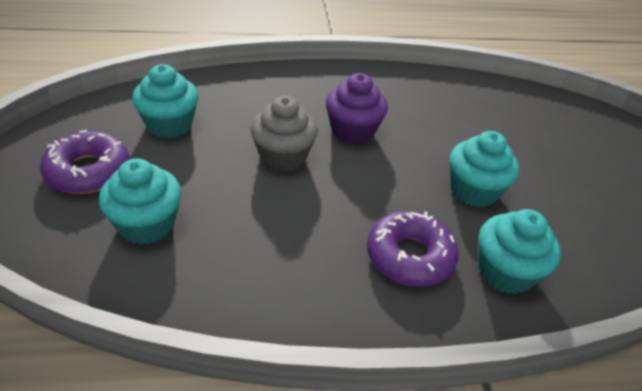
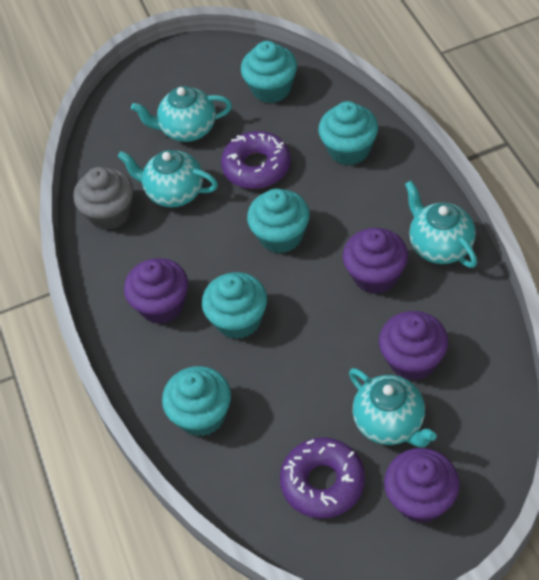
purple cupcake: [326,73,388,145] = 1 -> [124,258,188,324] [343,228,408,294] [379,311,448,381] [384,448,460,523] = 4
turquoise cupcake: [99,158,181,245] [132,64,199,138] [450,131,519,207] [479,209,561,294] = 4 -> [162,366,231,436] [202,272,267,339] [241,41,297,103] [247,189,310,253] [318,101,378,165] = 5
turquoise teapot: none = 0 -> [118,150,218,208] [131,86,232,142] [349,368,437,447] [405,181,477,268] = 4

